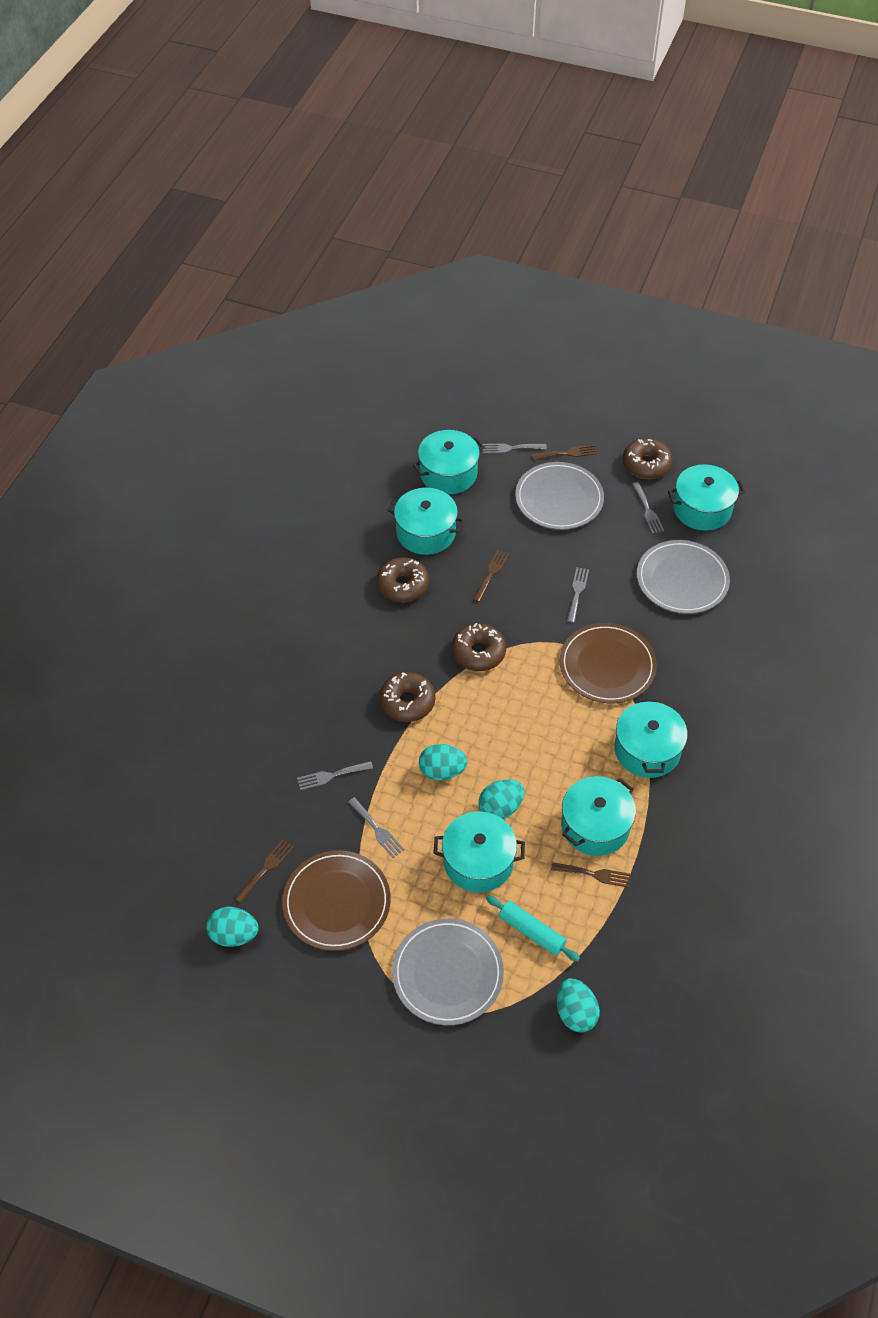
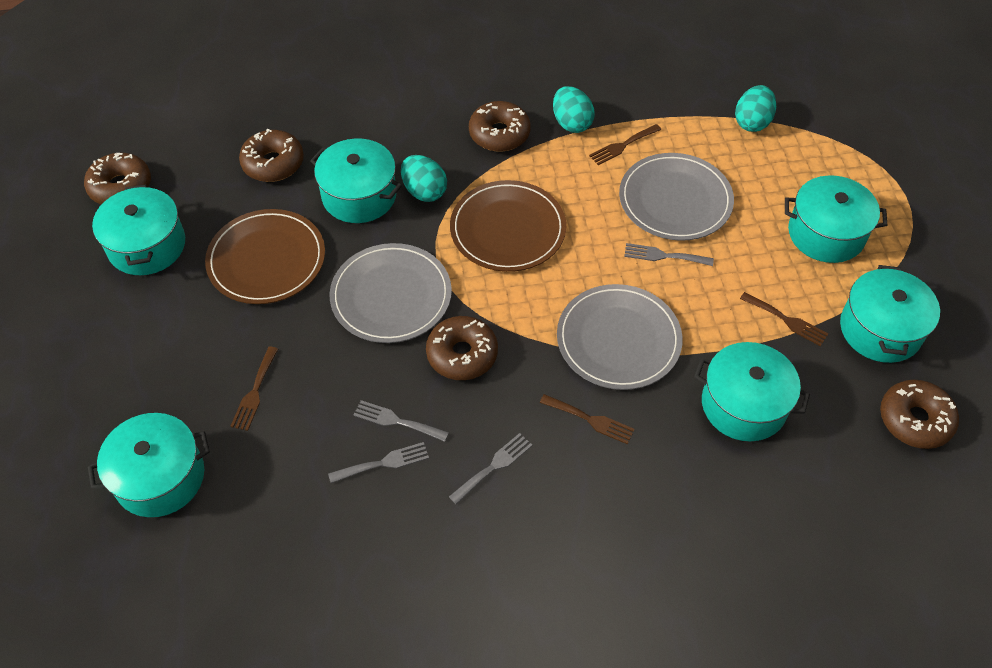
brown donut: [376,557,429,602] [379,672,435,722] [452,623,506,671] [623,438,673,479] = 4 -> [84,153,151,205] [239,129,304,182] [426,316,498,380] [469,101,531,152] [880,380,959,449] = 5
grey fork: [297,761,373,790] [348,797,404,858] [482,443,547,454] [567,567,589,623] [632,482,664,534] = 5 -> [328,442,429,483] [354,400,449,442] [449,433,533,505] [624,243,714,266] = 4
turquoise egg: [206,907,259,947] [419,744,467,780] [478,779,524,819] [557,978,600,1032] = 4 -> [401,155,447,202] [553,86,595,133] [735,85,776,132] = 3
turquoise rolling pin: [486,895,580,962] = 1 -> none = 0

